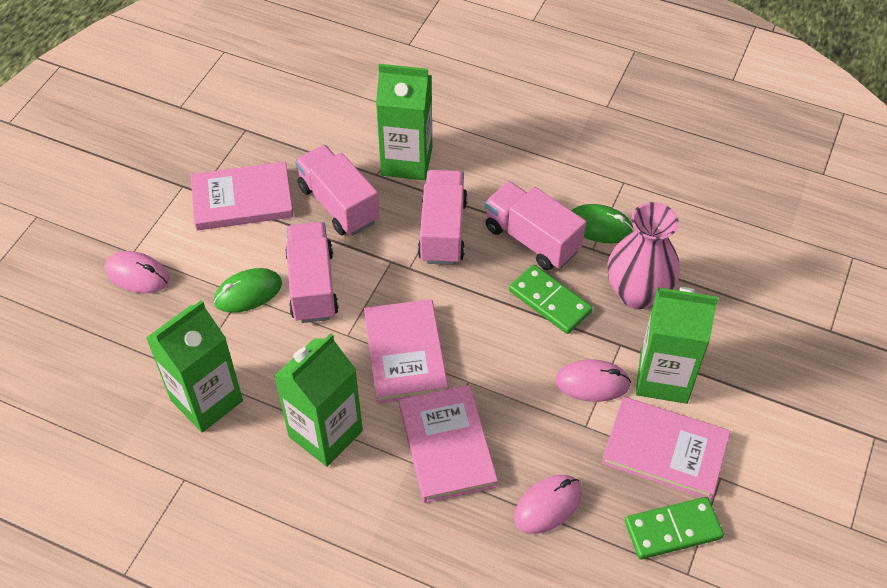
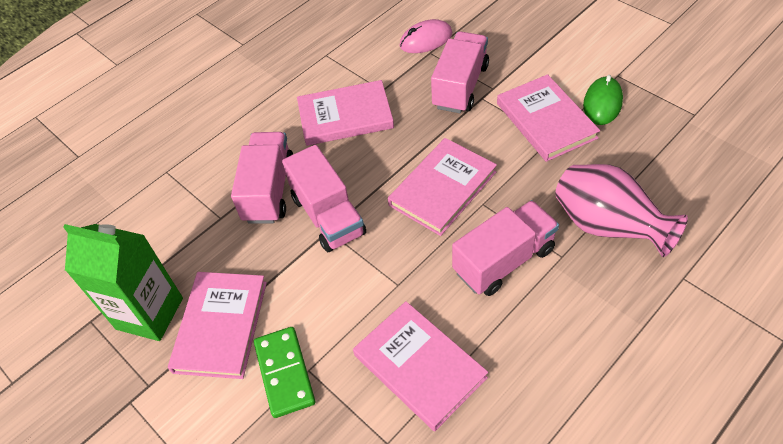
green carton: [146,300,243,432] [274,333,363,467] [376,64,432,180] [636,287,718,404] = 4 -> [63,224,183,341] = 1
green domino: [509,265,593,334] [625,497,724,559] = 2 -> [254,327,315,418] = 1
green mouse: [214,268,282,313] [571,204,634,243] = 2 -> [583,75,623,125] = 1
pink book: [191,162,294,231] [364,299,448,404] [399,385,498,503] [601,397,731,500] = 4 -> [168,272,267,379] [297,80,394,146] [353,301,488,431] [388,138,497,236] [497,74,600,162] = 5
pink mouse: [105,251,169,293] [514,475,582,534] [555,359,631,402] = 3 -> [399,19,452,53] = 1

